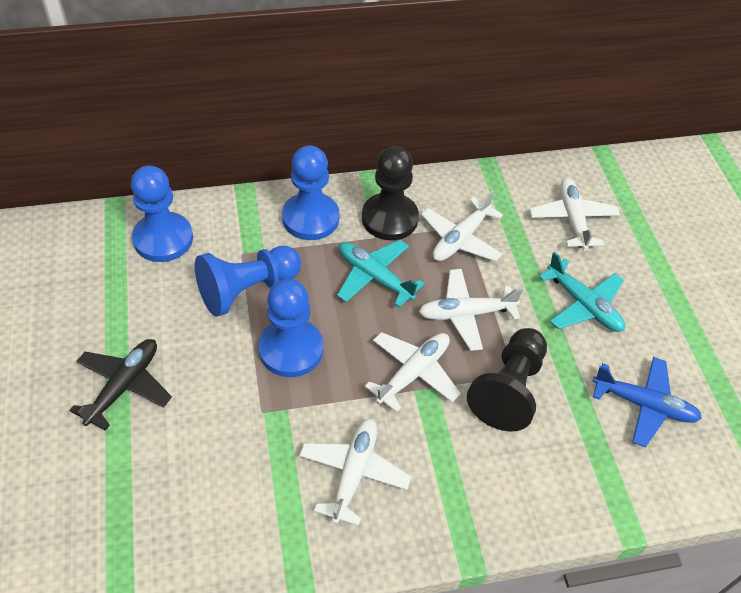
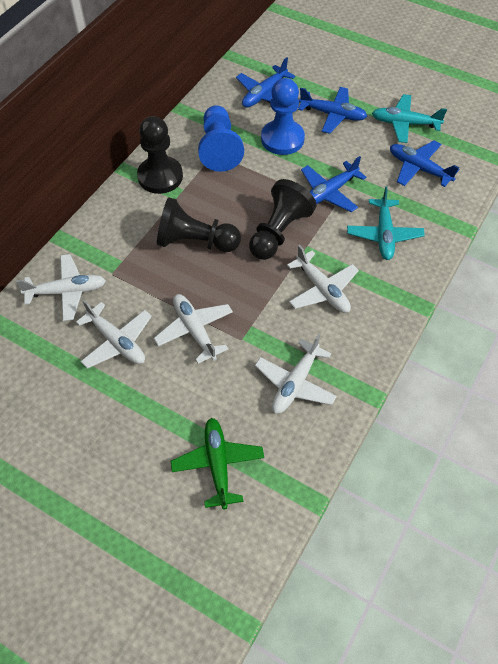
black pawn: [362,146,419,240] [467,328,547,432] = 2 -> [137,116,183,194] [157,197,241,252] [249,179,316,260] = 3
black plane: [69,339,172,431] = 1 -> none = 0
blue pawn: [131,166,193,262] [195,246,301,317] [258,279,323,377] [282,145,339,240] = 4 -> [198,105,244,172] [261,78,305,155] = 2
blue plane: [593,357,702,447] = 1 -> [236,57,295,107] [298,87,367,134] [301,156,367,212] [390,140,459,187] = 4
green plane: none = 0 -> [171,418,264,509] = 1

